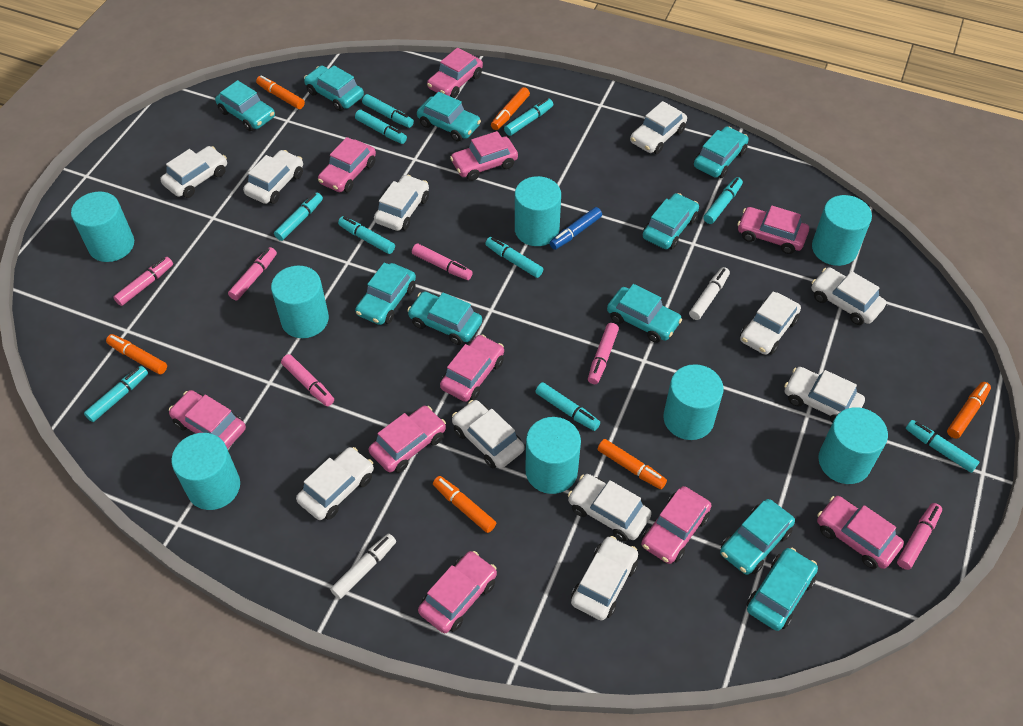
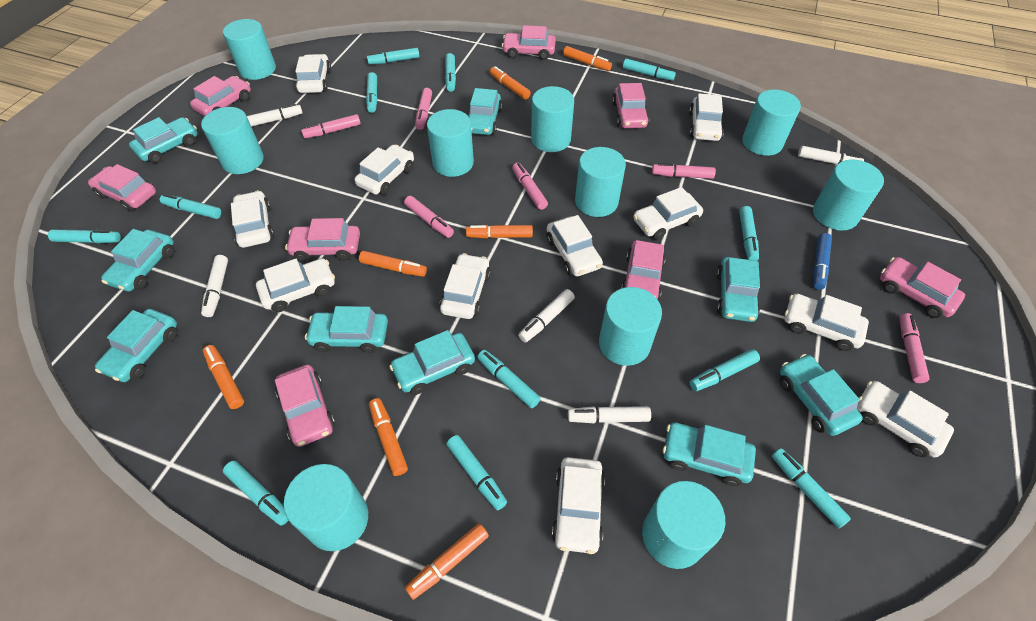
orange marker: [106,334,167,374] [256,75,305,109] [433,476,496,533] [491,87,530,130] [598,439,667,489] [947,382,991,439] = 6 -> [203,345,244,409] [359,251,427,277] [369,398,408,476] [405,523,489,600] [466,225,533,239] [490,66,531,100] [563,46,612,71] = 7
pink car: [169,390,246,449] [318,137,376,193] [369,406,446,473] [418,551,497,633] [427,48,483,98] [440,334,504,402] [450,131,518,181] [641,486,711,564] [737,206,809,254] [817,496,904,569] = 10 -> [88,164,156,212] [190,76,251,116] [275,364,335,447] [285,218,360,261] [502,25,556,60] [612,83,649,128] [621,240,666,300] [880,257,965,318] = 8
turquoise car: [215,80,275,131] [304,66,364,111] [355,263,416,325] [407,291,482,345] [417,92,481,141] [607,284,682,343] [643,193,699,249] [694,127,749,178] [720,499,795,575] [747,548,818,631] = 10 -> [95,309,177,382] [101,229,174,291] [129,117,198,163] [305,306,388,353] [389,330,475,395] [468,88,502,135] [663,422,756,486] [716,257,760,322] [780,354,863,436] = 9
turquoise cylinder: [71,192,134,262] [171,433,240,510] [271,266,329,338] [515,176,561,246] [525,417,581,494] [664,364,723,440] [812,195,872,266] [818,407,888,484] = 8 -> [201,107,264,174] [223,19,276,80] [284,464,368,551] [427,109,474,177] [531,86,574,152] [575,147,626,217] [599,287,662,366] [642,481,725,569] [742,89,801,156] [813,160,884,231] = 10
turquoise marker: [84,366,148,422] [274,192,323,241] [338,216,395,254] [355,110,407,144] [362,94,414,128] [485,237,543,278] [504,98,553,136] [535,382,600,431] [703,177,743,224] [906,420,979,473] = 10 -> [48,229,121,243] [160,194,221,219] [223,461,289,526] [366,72,377,113] [367,48,420,64] [445,53,456,92] [446,435,507,510] [477,350,541,408] [623,59,676,81] [690,349,760,391] [739,206,759,261] [772,448,851,528] = 12
white marker: [330,533,396,599] [689,267,730,320] = 2 -> [201,255,228,317] [247,104,303,127] [518,289,575,342] [568,406,651,423] [798,146,864,164] = 5

